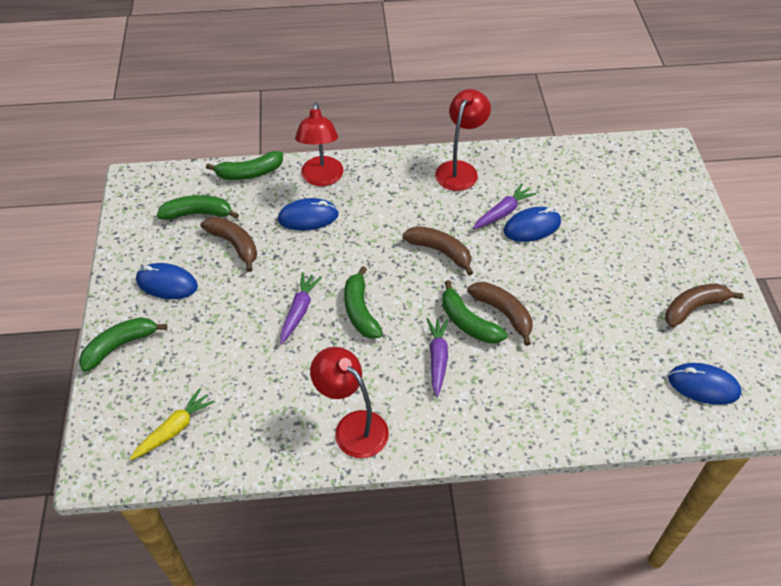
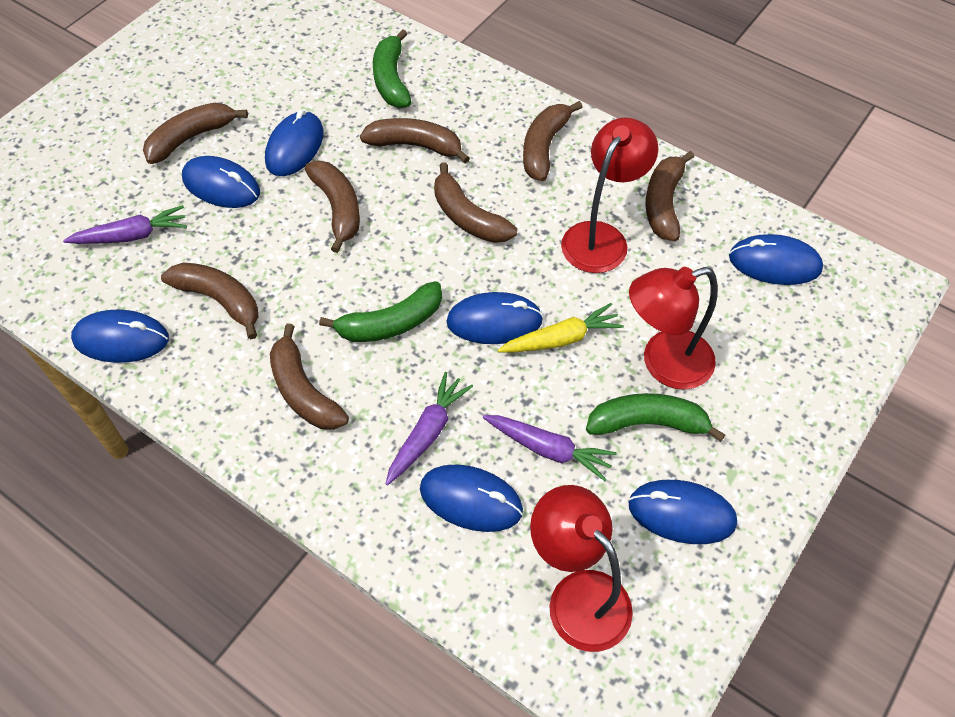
blue mouse: [136,263,198,299] [278,198,339,231] [504,207,561,242] [668,363,742,405] = 4 -> [71,310,169,363] [182,156,260,208] [265,110,323,176] [420,464,523,532] [446,292,543,344] [628,480,737,544] [729,234,823,285] = 7
brown banana: [200,217,257,272] [402,226,473,275] [467,282,533,346] [665,283,743,328] = 4 -> [143,103,248,164] [161,263,258,339] [270,324,349,430] [305,161,360,253] [360,118,470,163] [434,162,517,243] [523,101,582,181] [646,151,694,242] = 8
green banana: [79,317,167,371] [157,195,239,220] [206,151,283,180] [344,266,383,339] [442,280,507,344] = 5 -> [319,281,442,342] [373,29,411,108] [586,393,725,442] = 3

